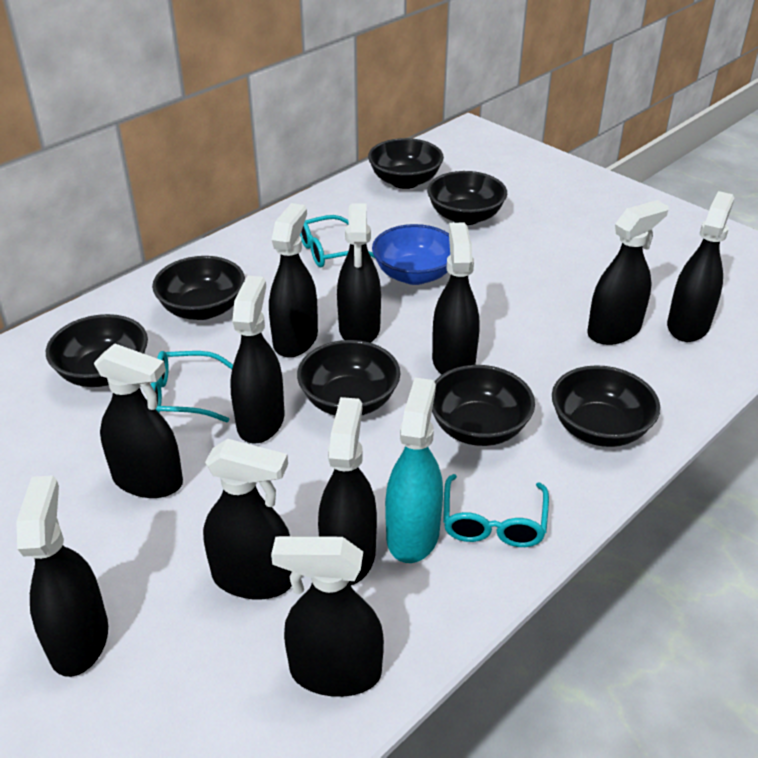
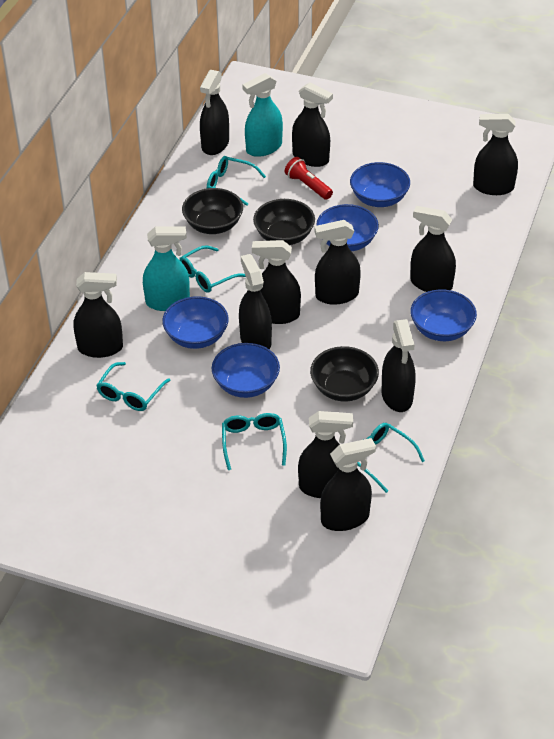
black bowl: [46,314,148,387] [152,256,245,320] [297,340,400,416] [368,138,444,189] [427,171,507,225] [432,365,535,446] [552,365,660,447] = 7 -> [182,188,243,234] [253,199,315,245] [310,346,379,402] = 3
blue bowl: [372,224,450,285] = 1 -> [162,296,229,349] [212,343,280,398] [316,204,379,251] [350,162,410,207] [410,289,477,341] = 5
red flashlight: none = 0 -> [285,157,333,200] = 1
turquoise glasses: [151,351,233,422] [300,215,375,268] [443,474,549,547] = 3 -> [96,362,170,411] [179,245,246,293] [207,156,266,206] [222,413,287,470] [357,423,425,493] = 5
turquoise spray bottle: [385,378,443,563] = 1 -> [143,226,190,311] [242,73,283,157] = 2

